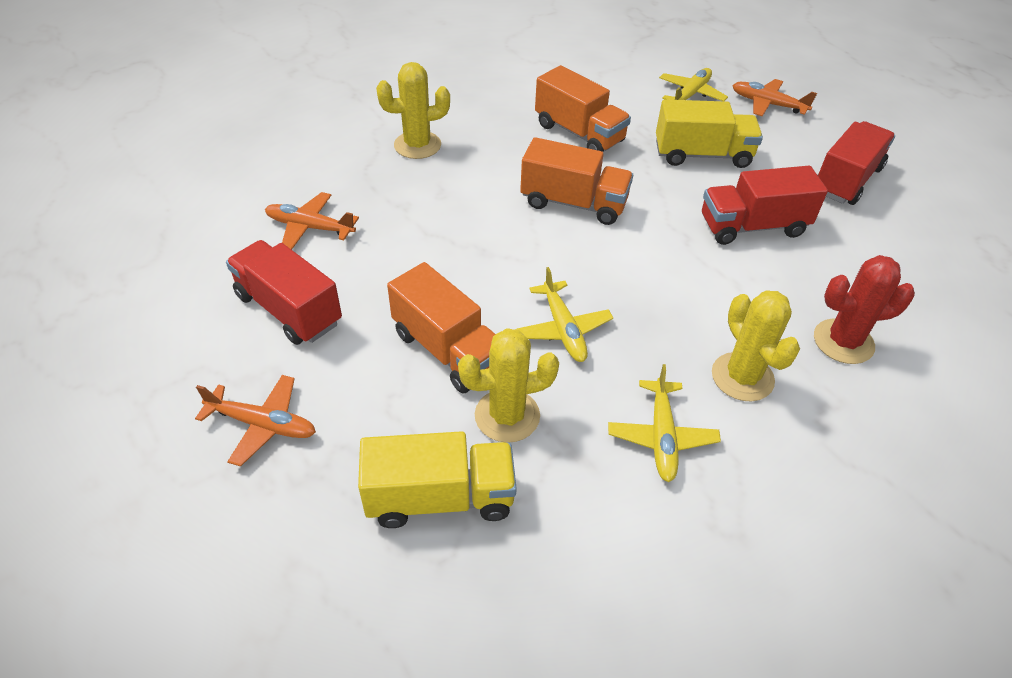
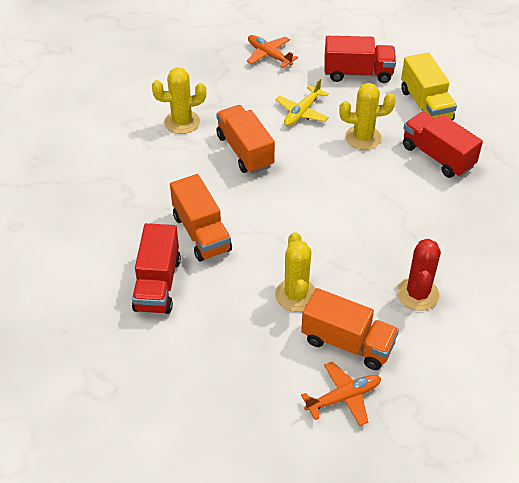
orange plane: [195,375,316,466] [265,192,359,250] [732,79,817,116] = 3 -> [247,35,298,68] [301,361,381,426] = 2
yellow plane: [516,267,613,362] [608,364,721,482] [659,68,728,101] = 3 -> [275,79,329,126] = 1
yellow truck: [358,431,517,528] [656,99,763,168] = 2 -> [401,52,457,121] = 1

